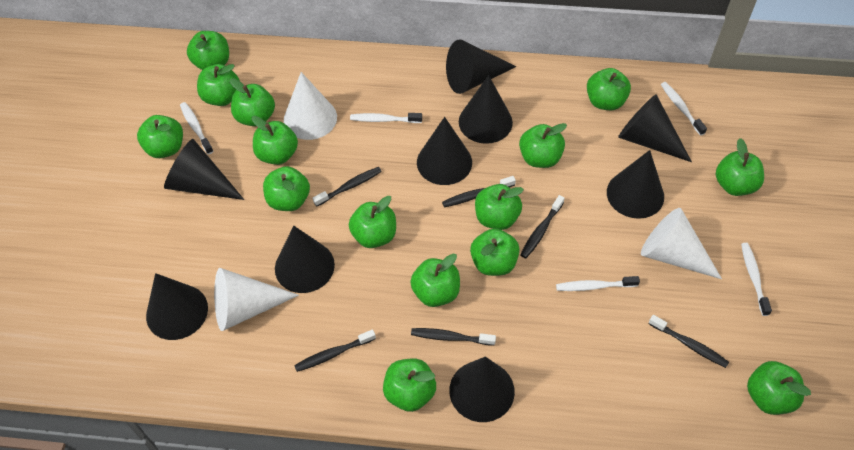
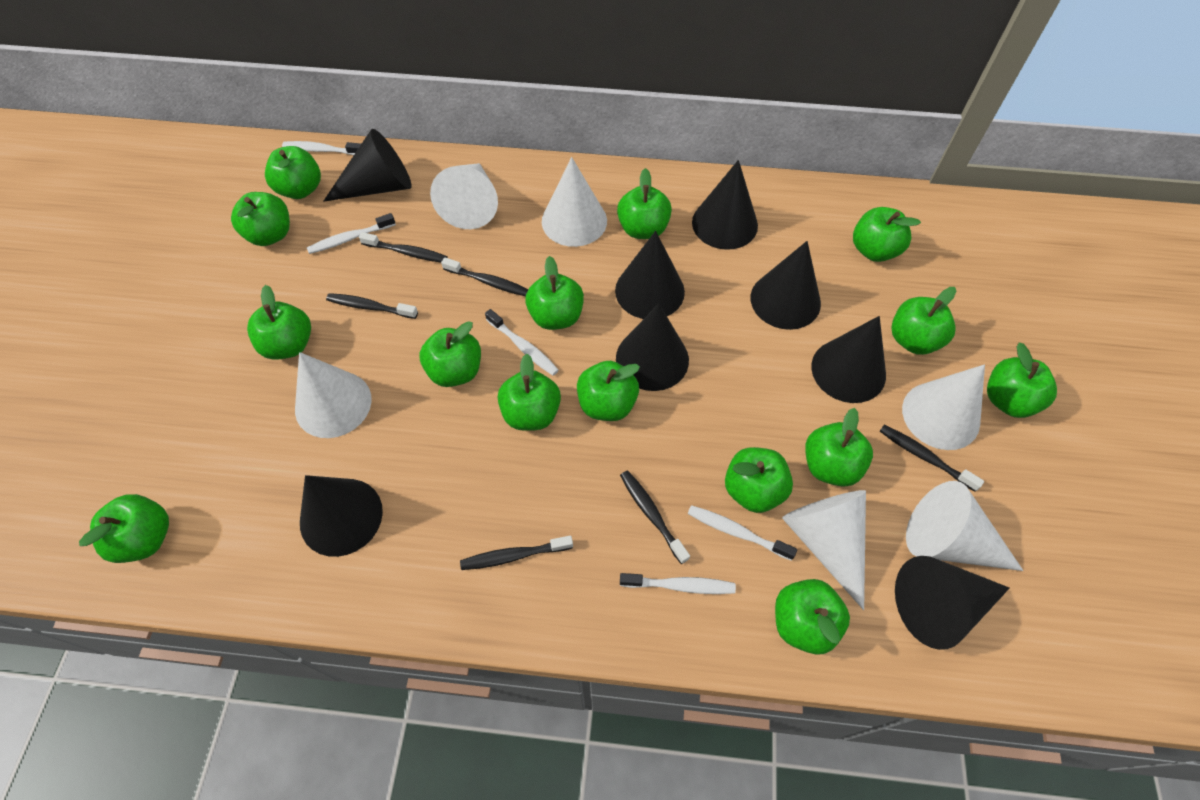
black cone: [146,273,208,340] [164,139,244,200] [275,226,335,293] [417,117,472,185] [446,39,516,94] [449,357,515,422] [459,75,513,144] [607,150,664,219] [618,94,692,162] = 9 -> [300,475,383,557] [323,129,412,202] [615,231,685,319] [616,304,689,391] [692,160,758,250] [751,241,821,330] [811,316,886,403] [895,556,1010,650] = 8
white cone: [214,268,299,331] [284,72,337,140] [641,208,722,279] = 3 -> [295,352,372,438] [430,163,498,229] [542,157,607,247] [782,490,866,610] [902,364,985,450] [906,481,1023,571] = 6

